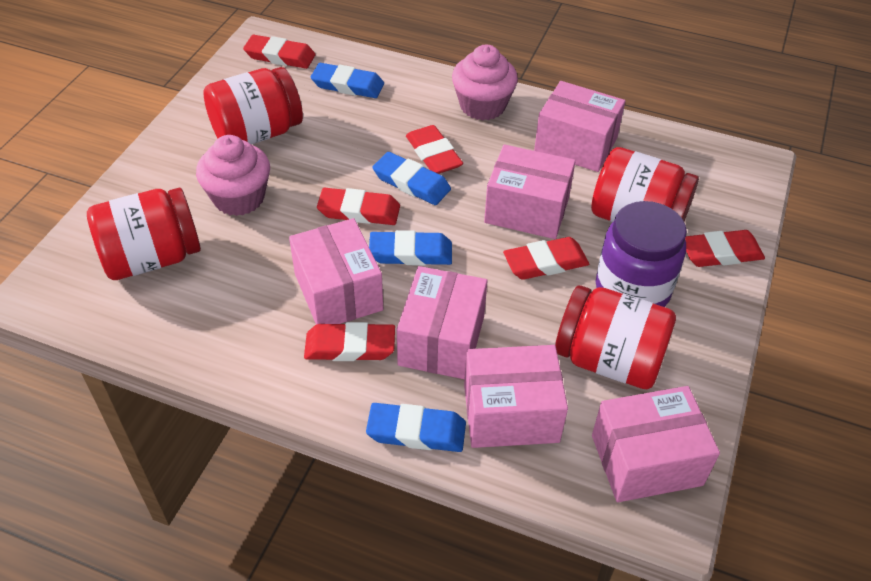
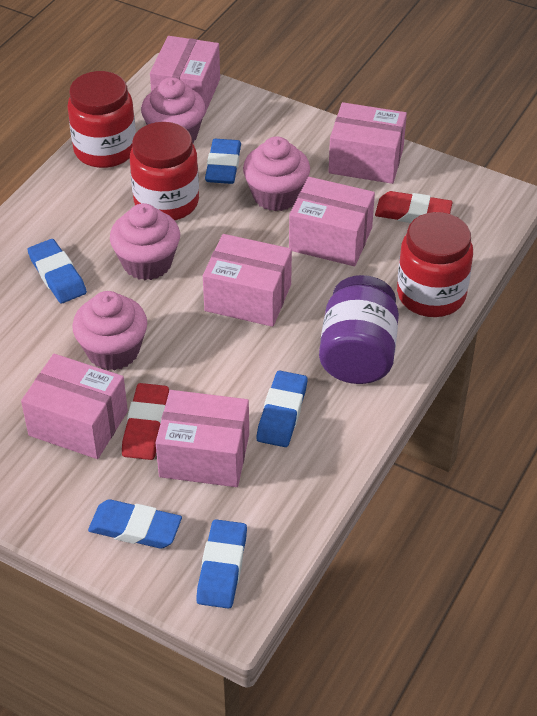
blue eraser: [311,63,384,98] [366,403,466,452] [369,230,452,266] [372,152,451,205] = 4 -> [27,239,87,304] [88,499,182,549] [196,519,247,609] [205,139,241,184] [256,370,308,447] = 5
pink cupcake: [196,135,270,216] [452,45,518,120] = 2 -> [72,291,147,370] [110,203,180,280] [141,77,205,143] [243,136,310,211] = 4
red eraser: [243,35,316,69] [304,322,395,361] [317,188,400,225] [406,125,463,174] [503,237,589,280] [685,230,765,267] = 6 -> [122,383,169,460] [375,191,453,223] = 2
red jar: [87,188,201,280] [203,67,303,144] [555,285,676,389] [591,147,699,222] = 4 -> [67,71,136,168] [130,122,199,220] [397,212,473,317] = 3

